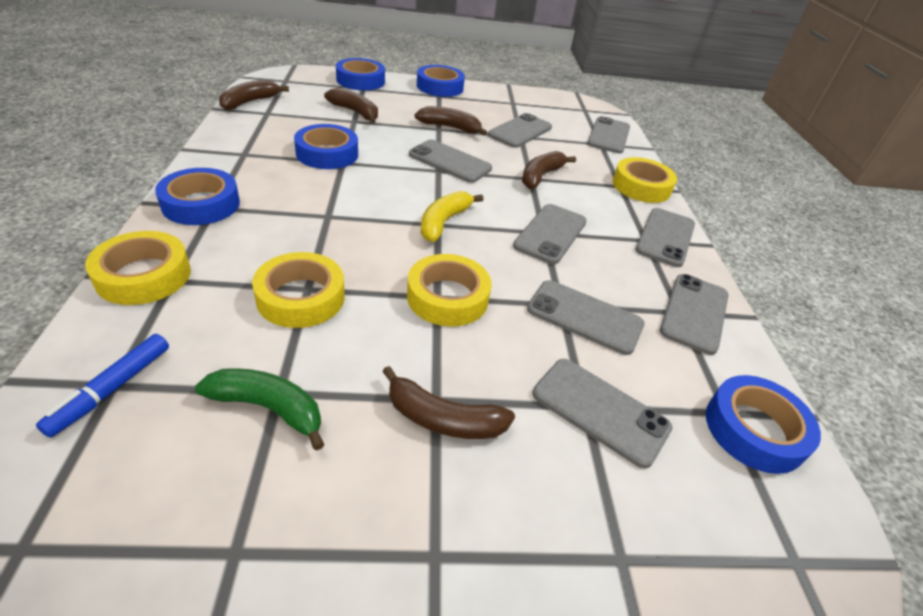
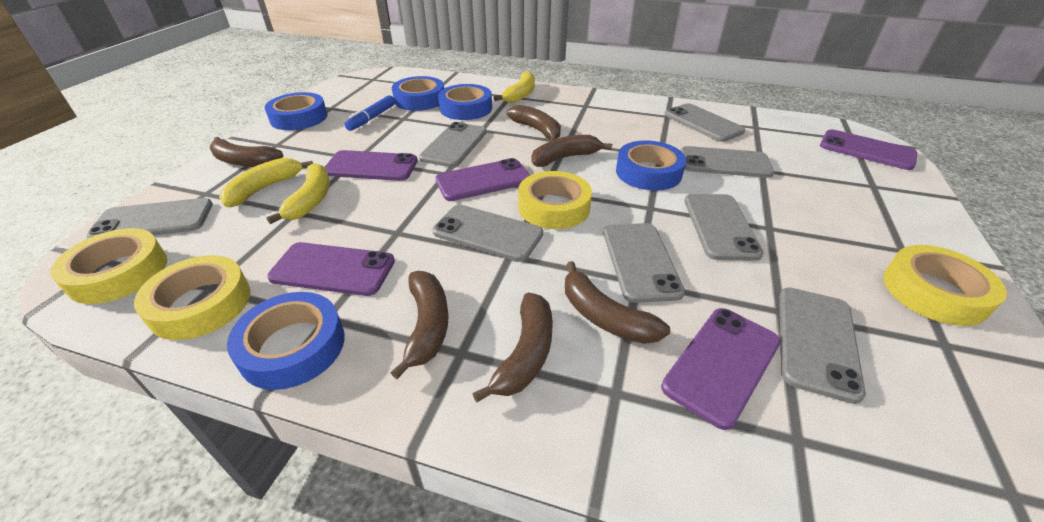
brown banana: [219,80,289,110] [324,88,378,124] [382,366,515,439] [415,106,487,136] [522,151,576,189] = 5 -> [210,137,283,167] [391,271,449,379] [472,293,553,402] [507,105,561,141] [531,135,612,167] [565,261,670,344] = 6
green banana: [195,368,325,451] = 1 -> none = 0
purple phone: none = 0 -> [267,242,395,296] [325,150,418,181] [435,158,530,201] [661,308,781,430] [820,129,918,170] = 5
yellow banana: [421,191,484,242] = 1 -> [219,158,313,207] [266,163,330,224] [493,71,535,103] = 3

